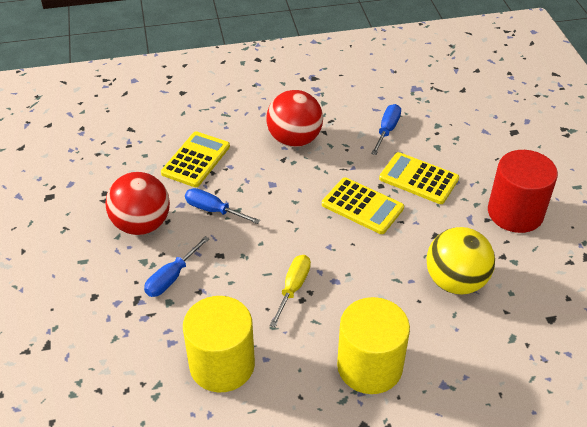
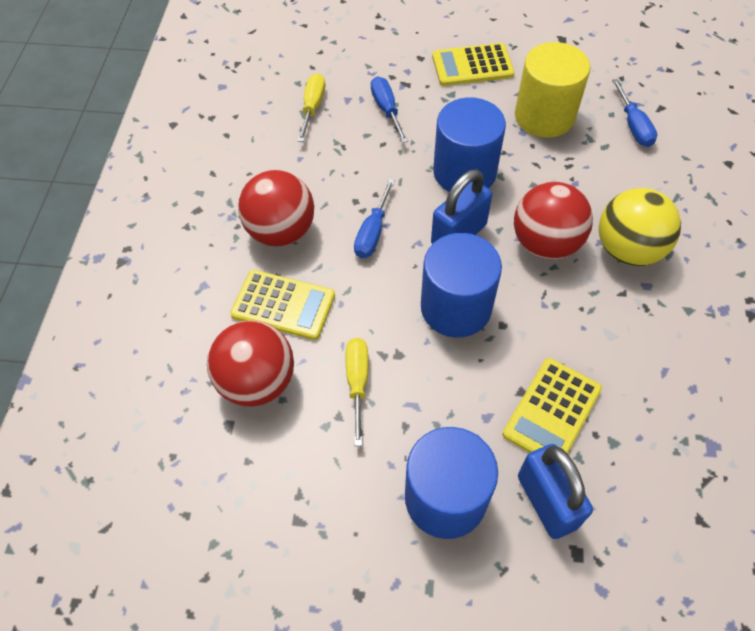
blue cylinder: none = 0 -> [405,427,498,539] [421,233,502,338] [433,97,506,192] = 3
blue padlock: none = 0 -> [431,169,492,244] [518,444,593,539] = 2
red ball: [105,172,170,235] [266,90,323,147] = 2 -> [207,321,294,407] [238,170,314,246] [514,182,593,259] = 3
red cylinder: [488,150,558,233] = 1 -> none = 0
yellow cylinder: [183,296,255,393] [337,297,410,394] = 2 -> [515,42,590,138] = 1
yellow screwdriver: [270,255,311,327] = 1 -> [298,73,325,142] [346,338,368,446] = 2

